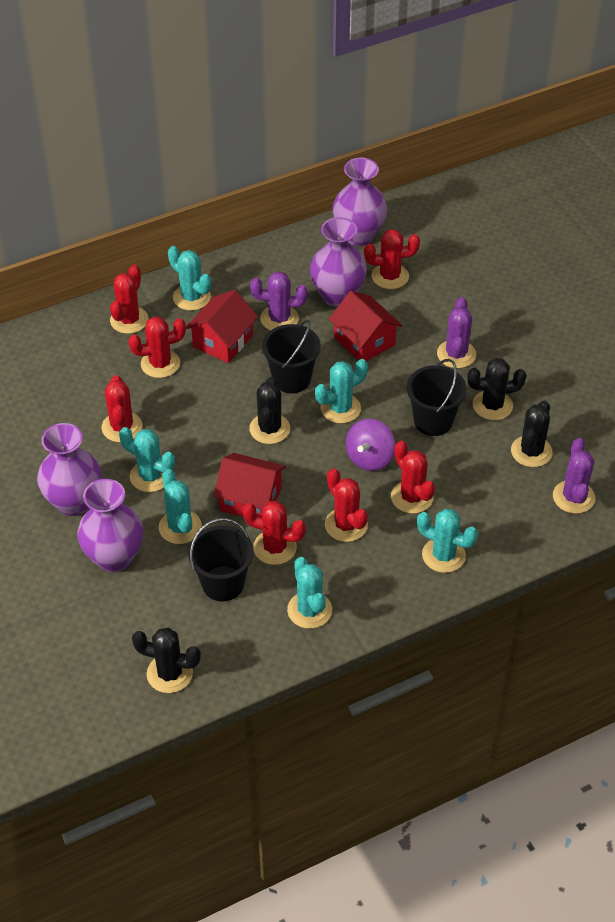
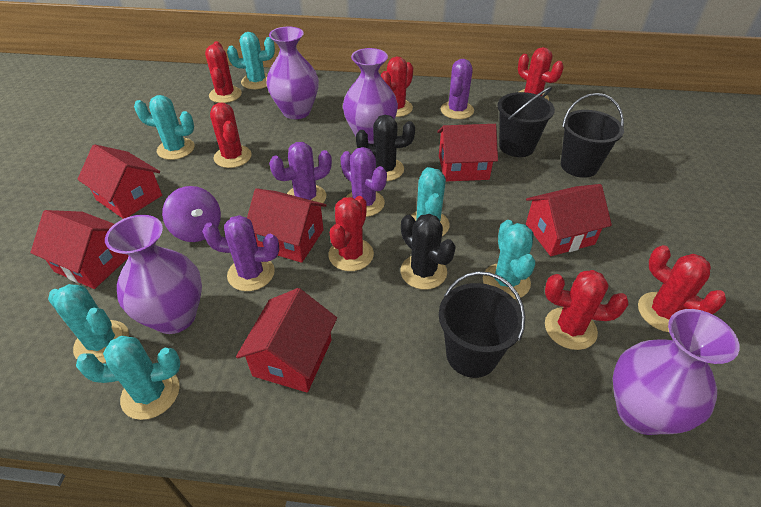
black cactus: [132,628,201,693] [249,377,290,444] [467,358,527,420] [511,401,553,467] = 4 -> [356,115,415,181] [400,214,456,289] = 2
purple cactus: [250,271,308,331] [437,297,476,368] [553,438,595,514] = 3 -> [202,215,279,291] [269,142,332,203] [340,147,387,217] [441,59,474,119] = 4
red house: [186,290,258,363] [214,453,286,517] [329,291,402,361] = 3 -> [30,210,129,289] [77,144,162,219] [236,288,337,393] [247,188,327,263] [437,124,498,181] [526,184,612,256] = 6

